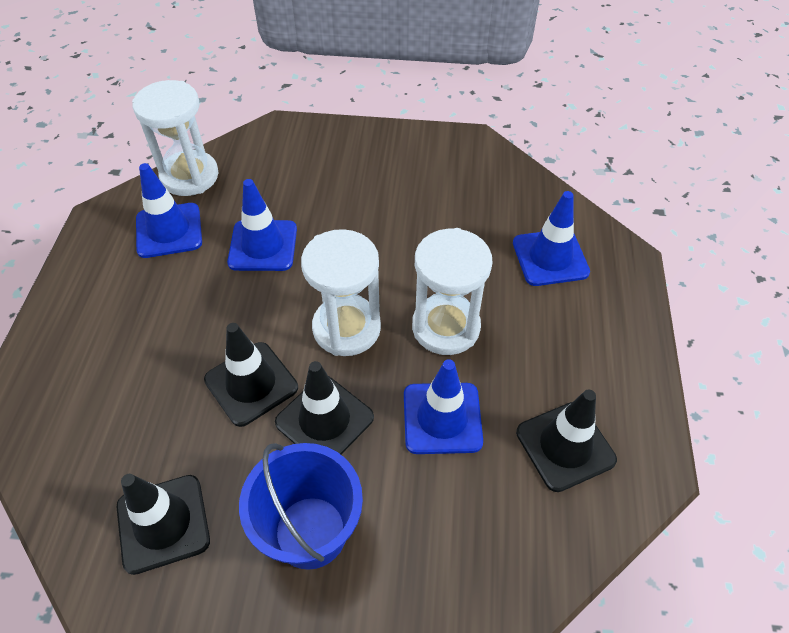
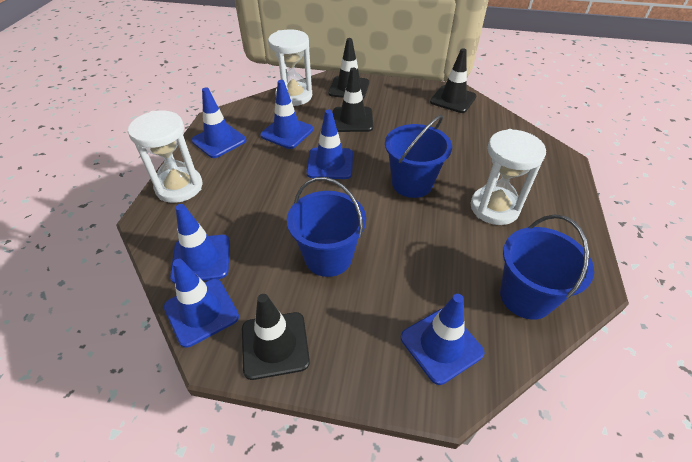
blue bucket: [239,443,363,570] = 1 -> [287,177,366,277] [385,115,452,198] [500,215,594,320] = 3
blue traffic cone: [136,163,202,258] [227,179,297,271] [404,359,483,454] [513,191,590,286] = 4 -> [164,259,239,348] [170,204,230,283] [191,87,247,158] [260,80,313,149] [307,110,353,179] [401,294,485,385] = 6

